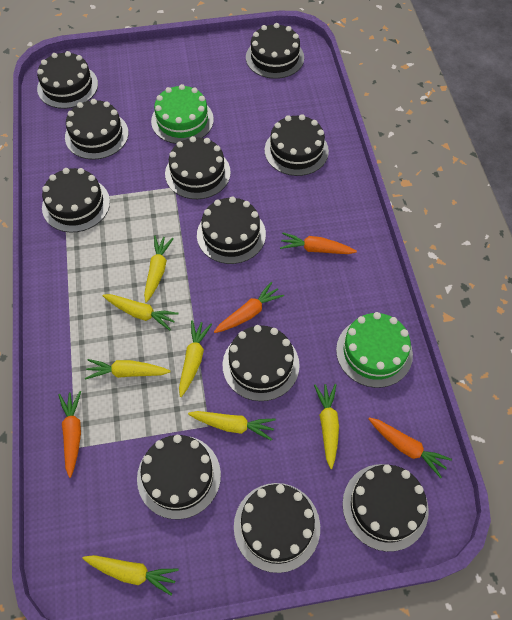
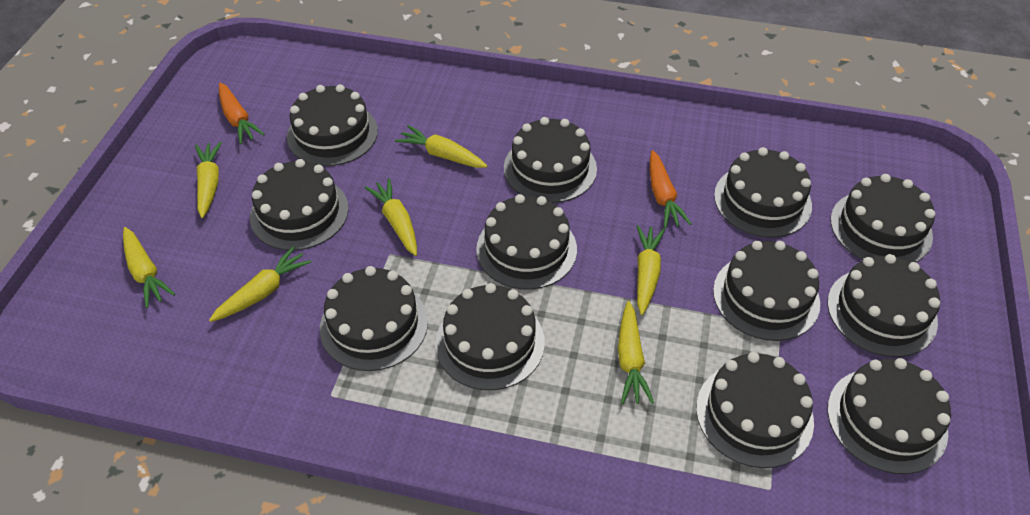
black cake: [37,51,98,109] [42,168,110,232] [65,99,129,160] [137,435,221,519] [165,136,231,199] [197,196,266,264] [223,325,300,401] [234,483,320,573] [246,23,304,79] [265,114,329,176] [342,464,429,552] = 11 -> [250,159,348,250] [287,84,378,166] [320,266,428,371] [435,283,545,390] [476,194,577,290] [504,117,597,203] [696,352,814,468] [713,241,820,341] [714,147,812,237] [827,254,940,357] [827,358,951,474] [830,174,935,263] = 12
green cake: [151,84,214,144] [336,312,413,388] = 2 -> none = 0
orange carrot: [58,391,81,478] [214,282,284,333] [280,233,357,254] [368,417,452,478] = 4 -> [219,82,265,144] [650,150,691,228] = 2

